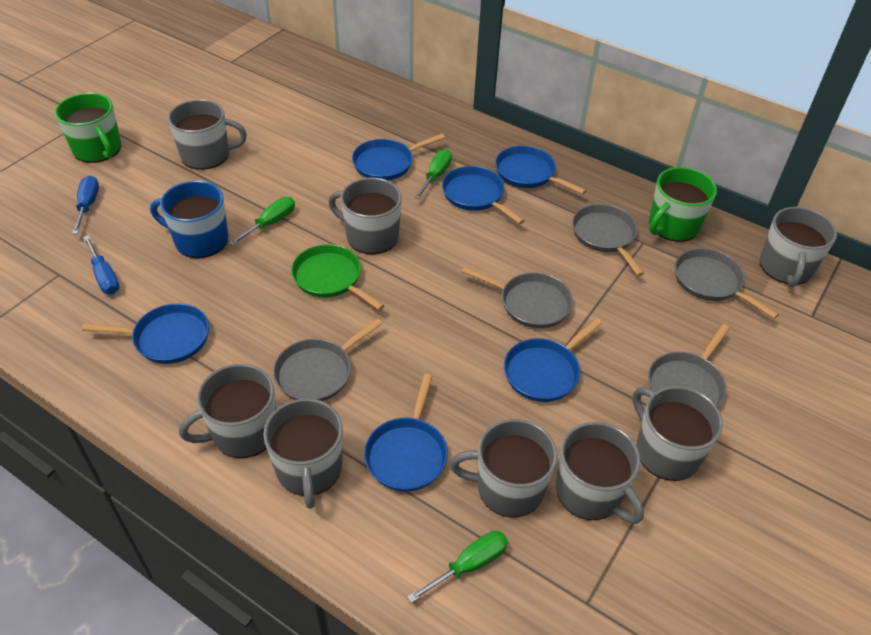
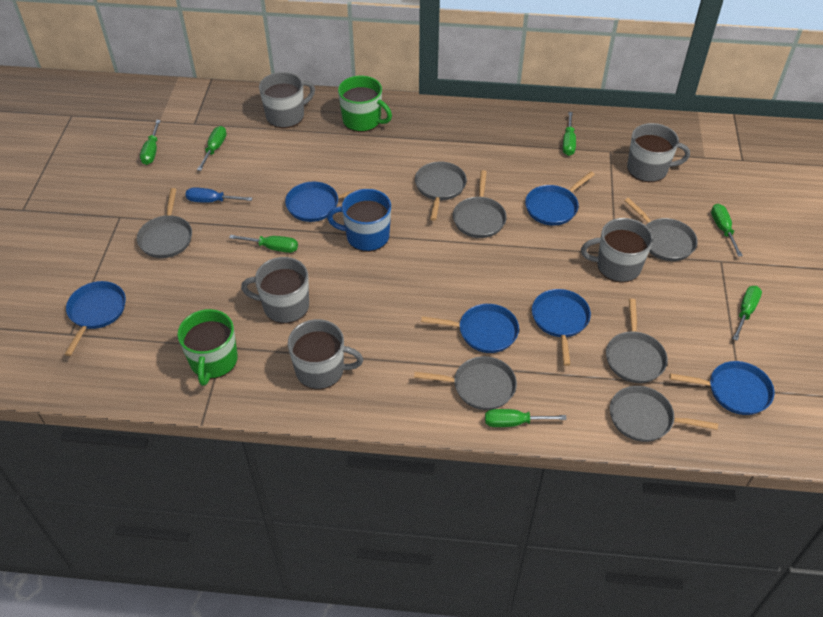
blue screwdriver: [72,175,99,234] [83,235,120,294] = 2 -> [186,187,252,203] = 1
green pan: [291,244,385,310] = 1 -> none = 0
green screwdriver: [229,197,295,246] [407,531,508,603] [414,149,452,199] = 3 -> [140,120,161,165] [197,126,227,171] [229,235,298,253] [485,409,567,427] [563,112,576,156] [711,204,743,257] [733,286,762,341] = 7
grey mug: [168,99,247,170] [179,364,276,458] [263,398,343,509] [329,177,402,254] [450,419,558,517] [556,422,644,524] [633,386,723,481] [760,207,837,287] = 8 -> [241,257,309,324] [259,72,315,128] [288,319,363,389] [581,218,653,283] [627,123,690,182] = 5
grey pan: [273,318,383,401] [461,266,573,328] [572,204,644,276] [648,324,730,407] [675,248,779,319] = 5 -> [137,188,192,258] [414,356,517,410] [415,161,467,221] [453,170,507,238] [606,299,668,383] [610,386,718,442] [624,198,698,261] = 7

